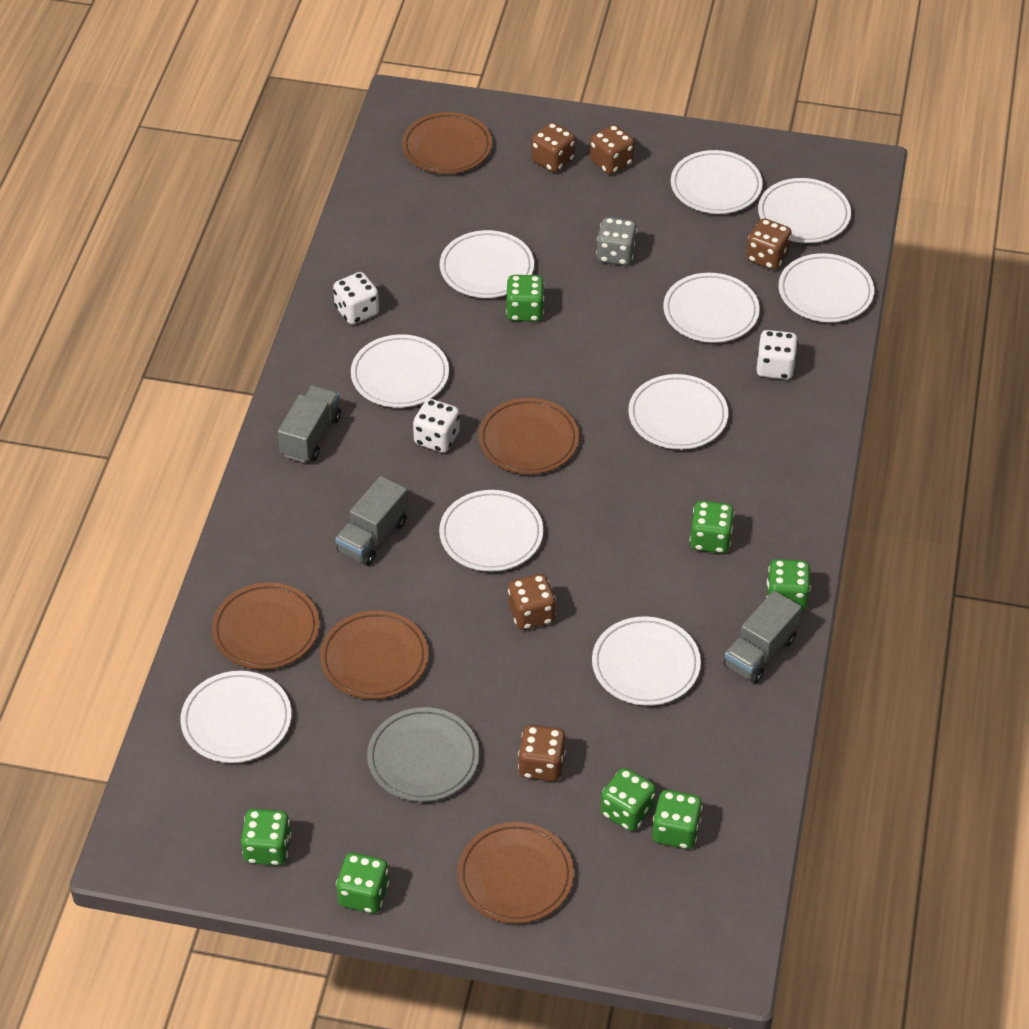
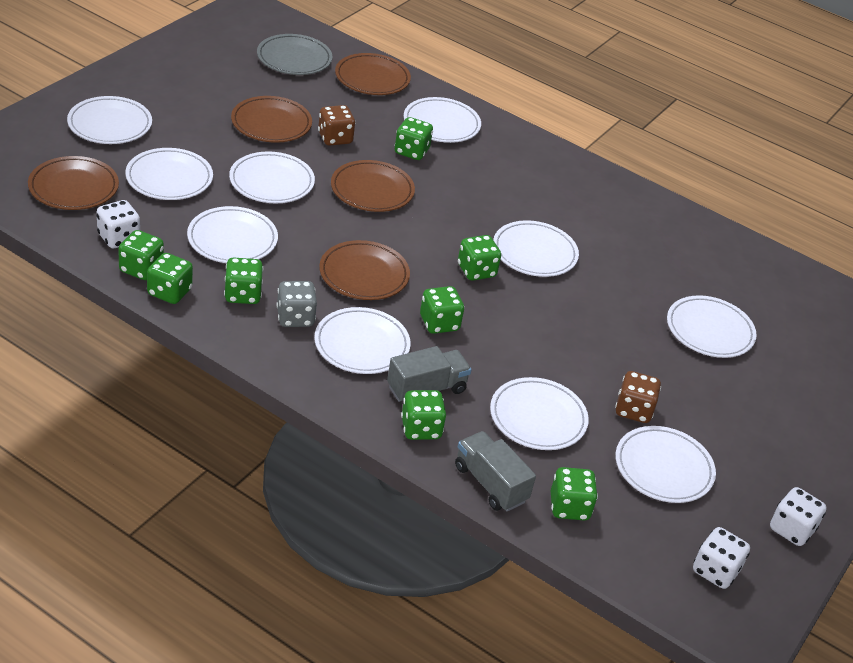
brown dice: [508,574,556,630] [518,725,566,781] [531,122,575,173] [590,125,634,175] [746,218,792,270] = 5 -> [318,105,355,146] [615,371,661,423] = 2
green dice: [241,809,291,865] [336,853,389,913] [506,275,545,322] [601,768,656,831] [652,790,703,849] [690,501,734,553] [766,559,811,611] = 7 -> [118,230,164,280] [147,253,193,304] [224,258,263,304] [395,117,433,160] [401,390,446,440] [420,286,464,334] [458,235,501,280] [551,467,598,520] = 8
grey truck: [278,386,341,463] [335,476,408,566] [723,591,801,684] = 3 -> [387,346,472,402] [455,431,536,511] = 2

